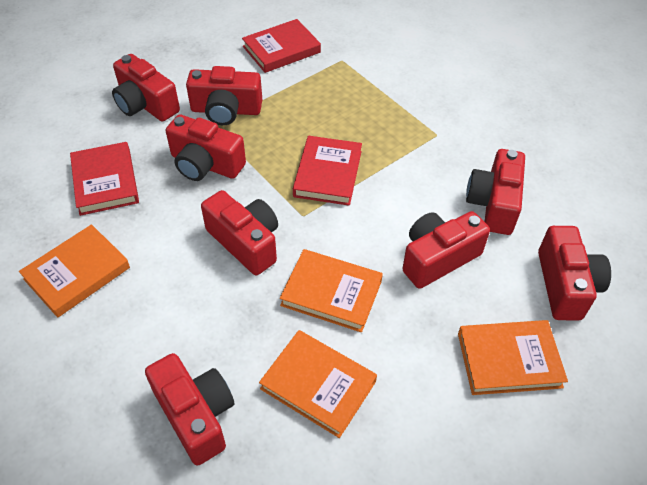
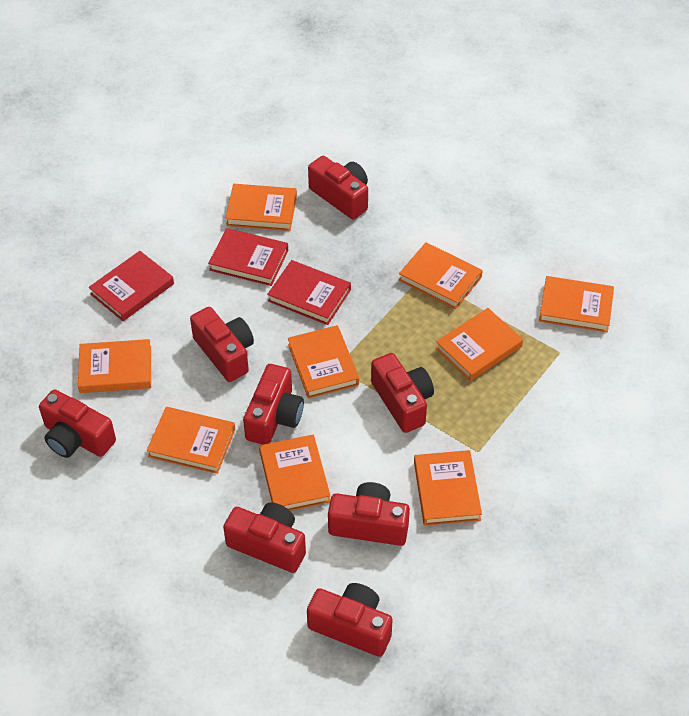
orange book: [19,224,130,317] [259,330,377,438] [280,249,383,332] [458,320,568,395] = 4 -> [78,339,151,393] [147,407,235,474] [226,184,297,231] [259,435,331,511] [288,325,359,398] [399,242,483,309] [414,450,482,526] [436,308,523,381] [539,276,614,332] = 9

